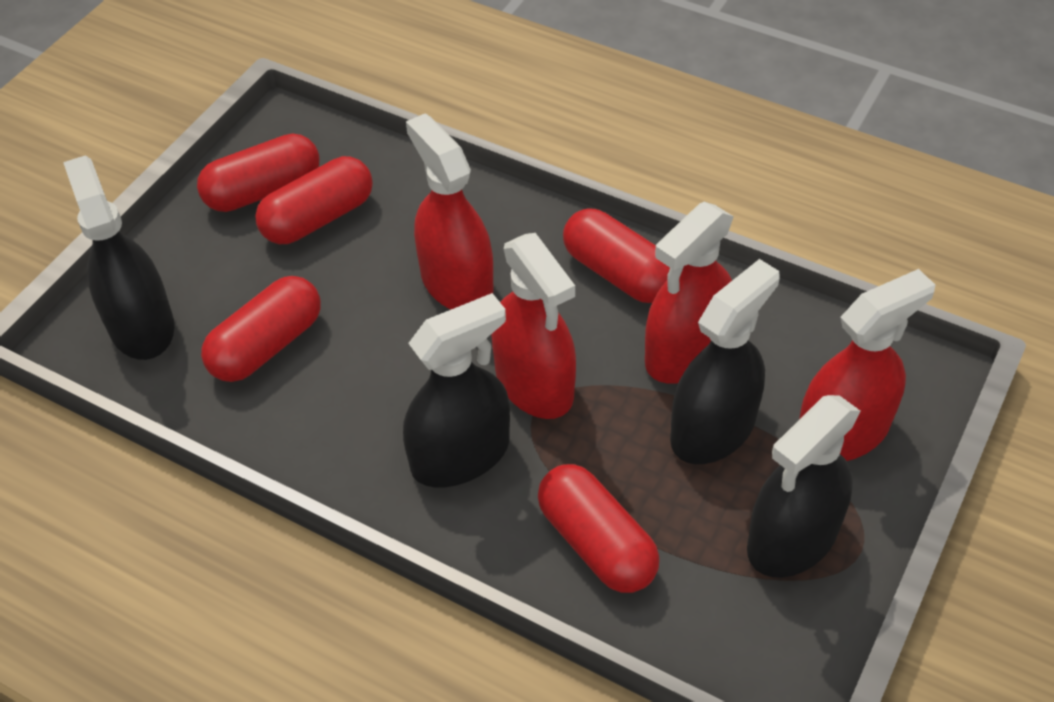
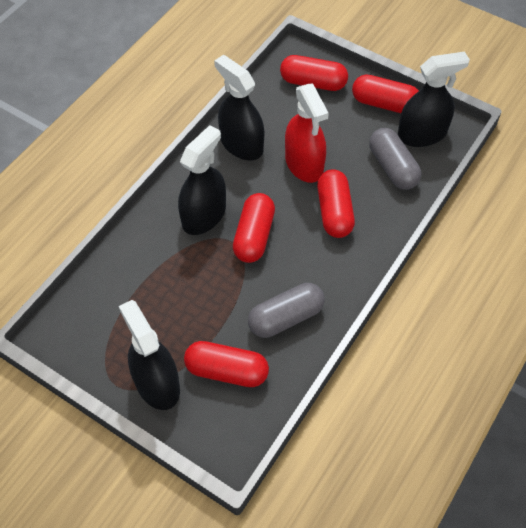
grey capsule: none = 0 -> [248,283,325,338] [369,128,422,190] = 2
red spray bottle: [406,113,493,309] [492,233,576,419] [645,202,734,384] [799,269,935,461] = 4 -> [285,84,329,183] = 1

